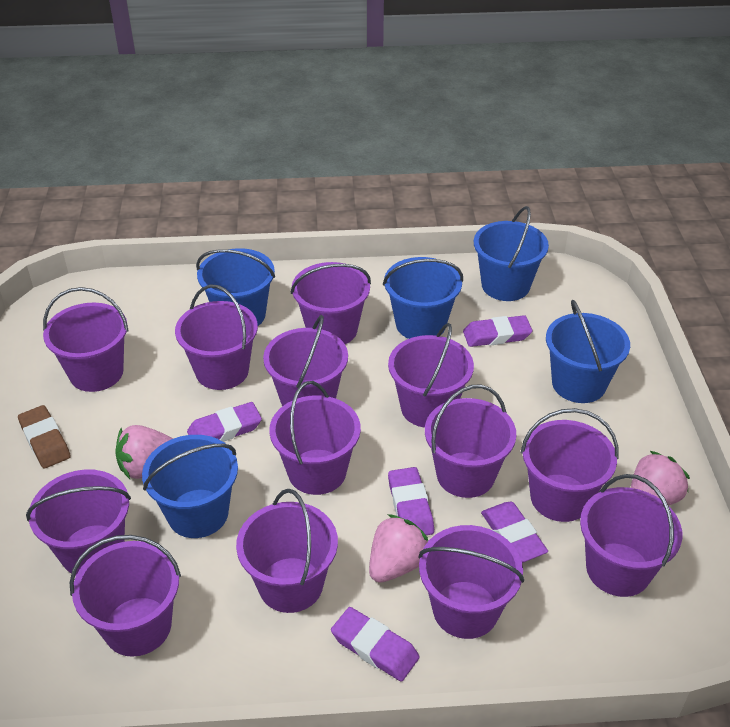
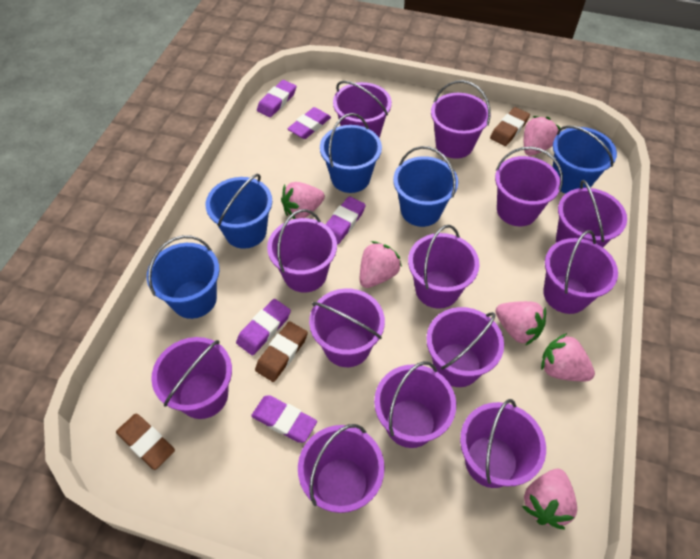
brown eraser: [18,405,71,468] = 1 -> [116,413,175,470] [255,321,308,382] [490,107,530,146] = 3
pink strawberry: [115,425,173,479] [369,514,428,583] [631,451,690,506] = 3 -> [281,182,325,219] [360,241,402,288] [495,301,546,346] [522,469,577,529] [524,116,560,156] [541,333,595,381] = 6

